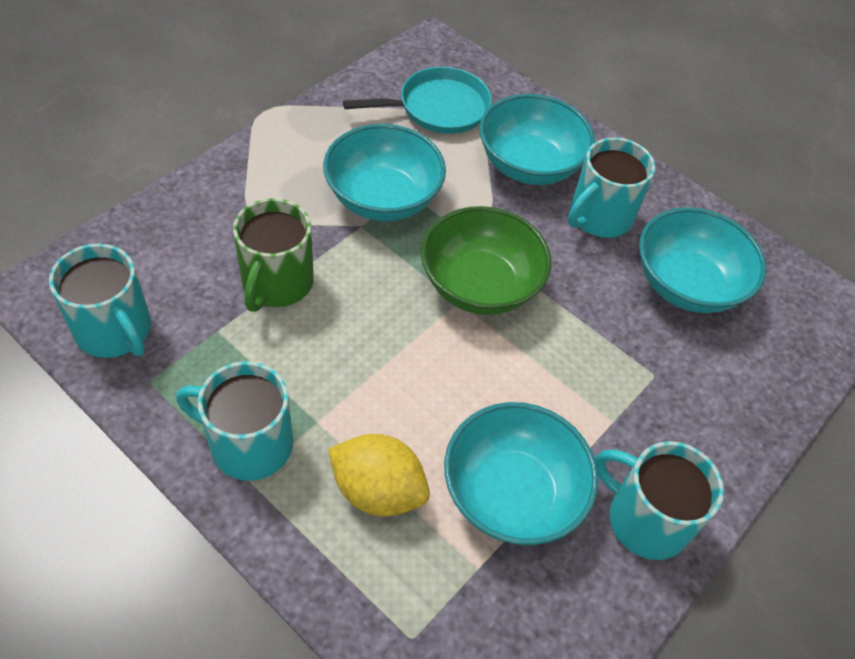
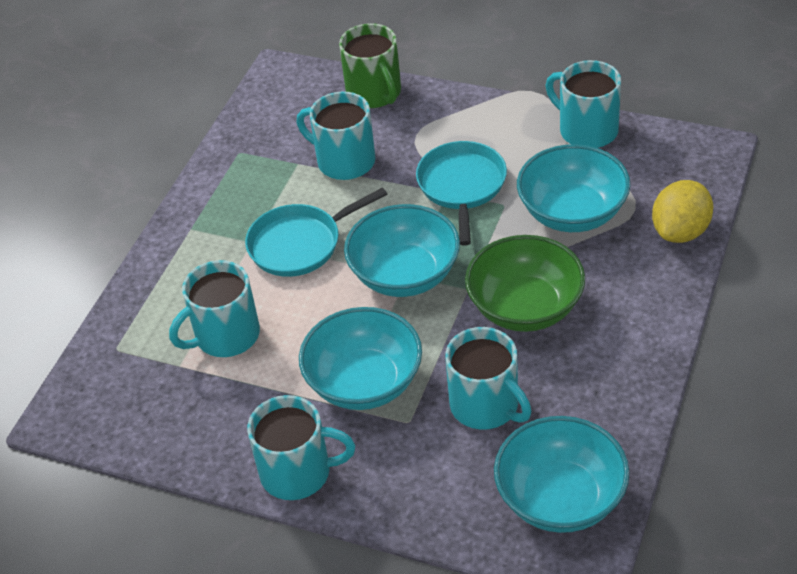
turquoise mug: [49,244,151,358] [176,361,293,481] [568,137,655,238] [595,441,724,560] = 4 -> [169,260,260,357] [247,395,355,500] [297,91,375,180] [445,327,531,430] [546,60,621,148] = 5
turquoise pan: [343,67,492,134] = 1 -> [245,187,387,277] [416,141,507,246] = 2

